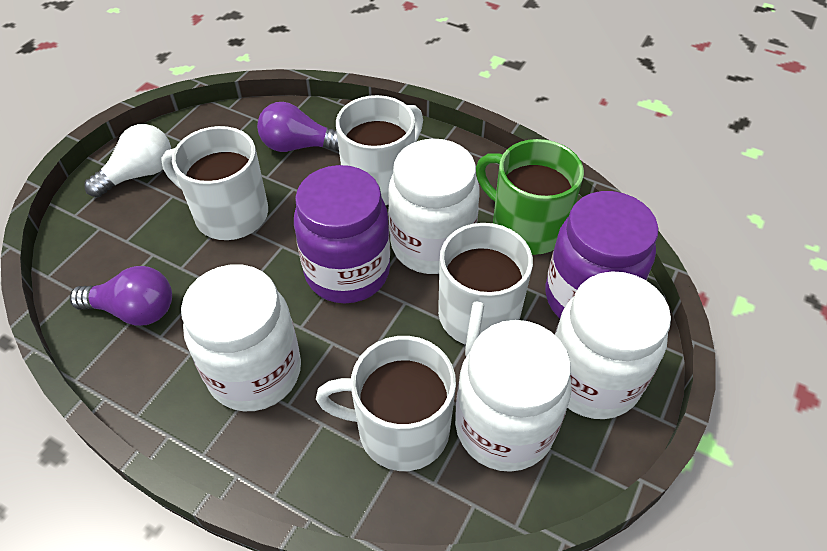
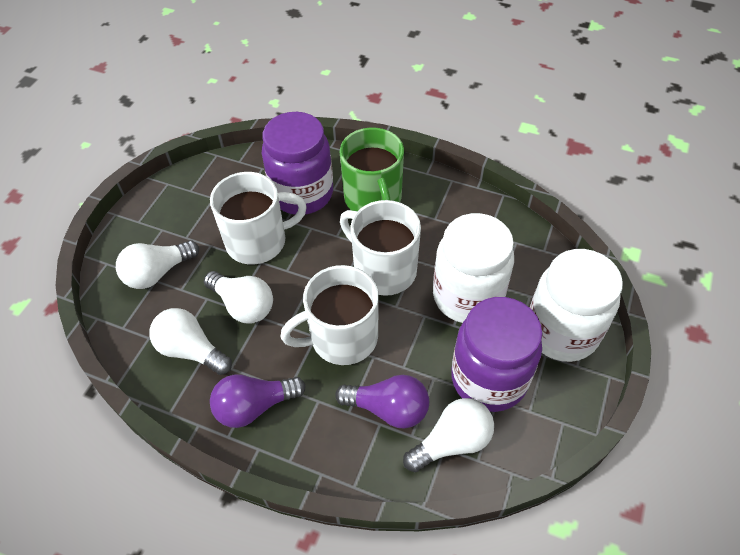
white jar: [181,264,301,411] [388,139,480,274] [455,320,572,472] [555,271,671,419] = 4 -> [433,213,514,323] [530,249,623,362] = 2
white light bulb: [84,124,171,197] = 1 -> [116,240,199,289] [149,308,232,375] [204,271,273,324] [403,398,494,472] = 4
white mug: [161,126,268,240] [316,336,456,471] [336,95,423,205] [438,223,533,356] = 4 -> [210,172,307,265] [280,265,379,365] [340,200,421,296] = 3

